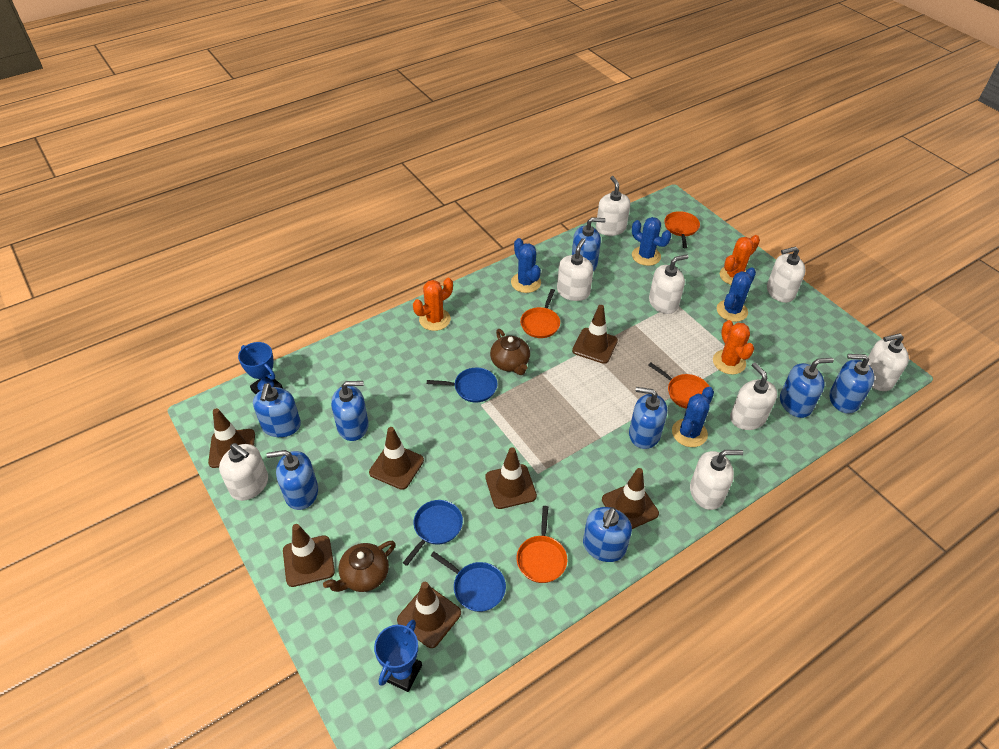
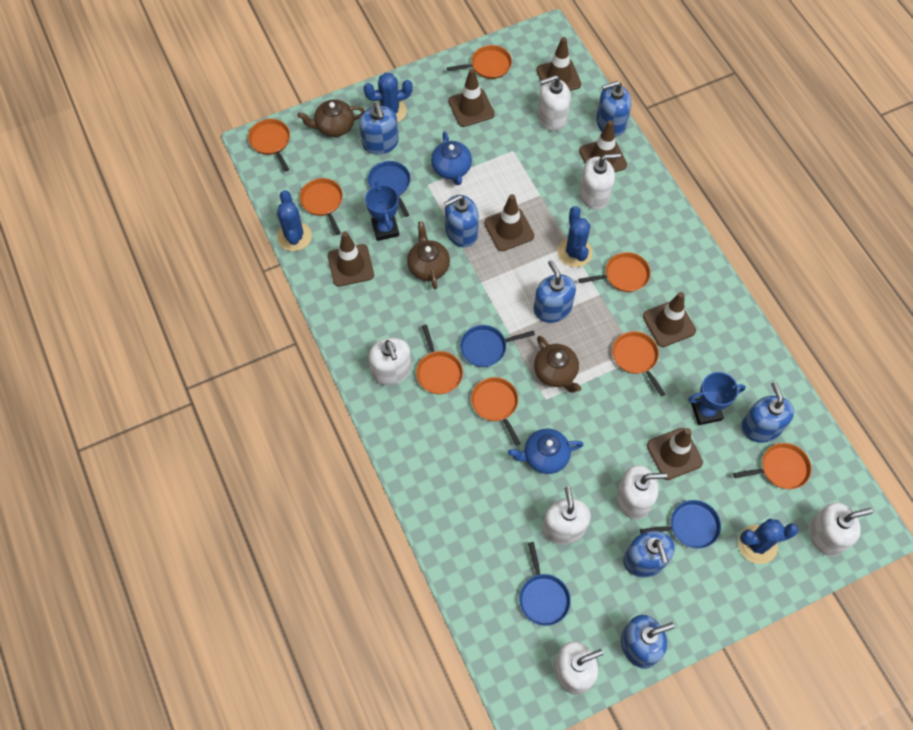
blue pan: [403,500,463,566] [427,367,498,403] [431,552,506,612] = 3 -> [368,161,410,217] [460,325,535,367] [519,542,571,626] [640,500,721,549] = 4
blue soap dispenser: [253,383,301,437] [266,450,318,510] [331,381,369,441] [572,217,606,271] [583,507,632,562] [629,387,667,449] [780,358,834,418] [830,354,874,414] = 8 -> [359,103,399,154] [444,195,479,247] [534,260,576,323] [596,81,631,137] [621,615,675,669] [623,531,675,578] [741,382,794,443] = 7
blue teapot: none = 0 -> [431,131,472,185] [508,428,584,474] = 2
brown teapot: [323,541,396,592] [490,329,530,375] = 2 -> [297,99,365,137] [407,221,450,289] [534,336,581,393] = 3
orange cactus: [413,278,453,331] [713,320,754,375] [720,235,760,285] = 3 -> none = 0
orange pan: [517,506,567,583] [520,289,560,338] [648,362,710,409] [664,211,700,248] = 4 -> [248,119,290,172] [300,178,343,235] [416,324,463,394] [447,45,512,79] [471,377,521,446] [579,252,651,292] [612,331,665,396] [733,443,811,489] = 8
white soap dispenser: [219,443,268,501] [557,238,593,301] [596,176,630,236] [649,254,689,314] [690,450,743,510] [730,363,777,430] [767,246,806,303] [868,333,909,391] = 8 -> [369,337,412,386] [537,75,571,131] [542,486,591,545] [554,642,604,695] [579,153,621,210] [616,465,667,520] [809,502,873,557] = 7

